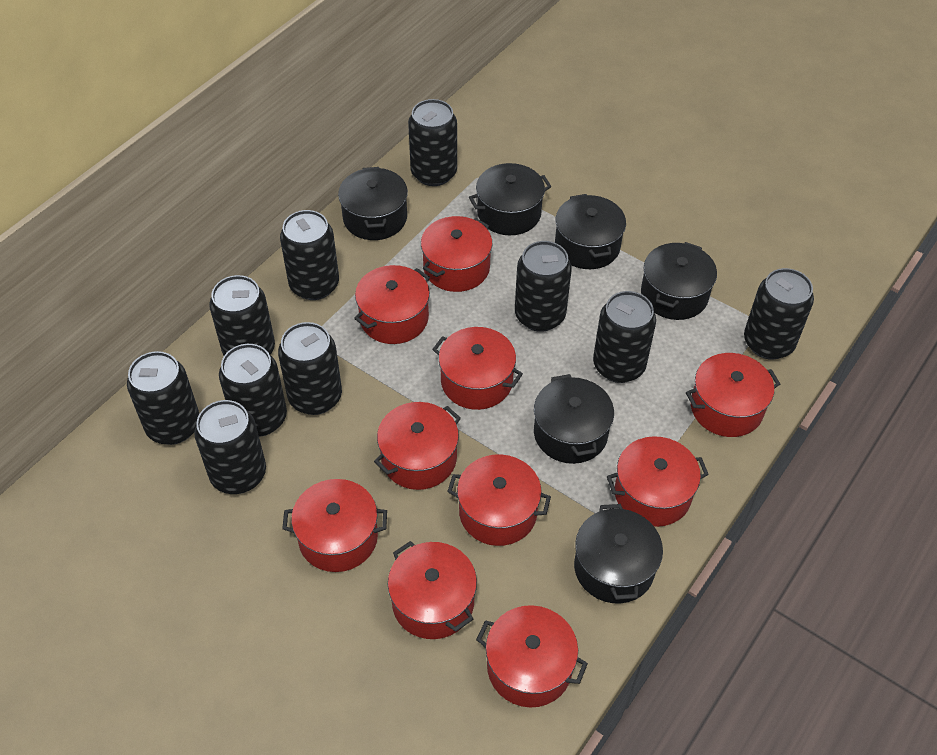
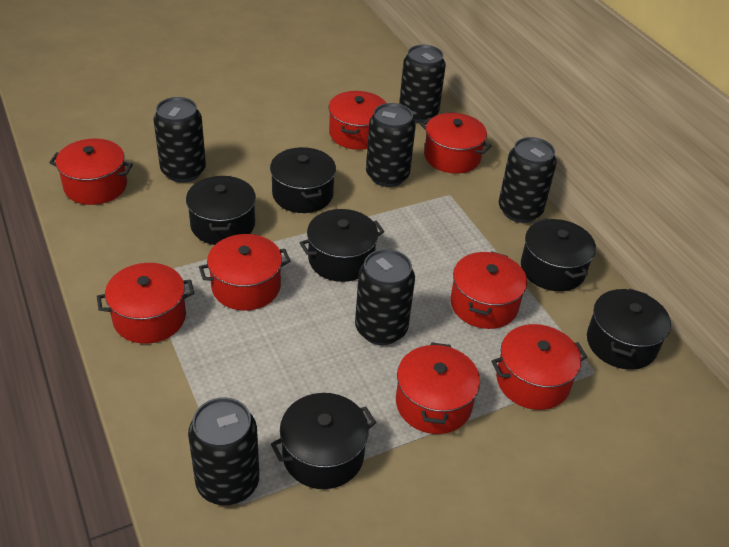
black can: [127,351,199,445] [194,400,266,494] [209,275,275,356] [219,344,287,437] [278,322,342,415] [280,210,339,300] [408,99,457,186] [515,241,572,332] [593,291,656,383] [744,268,814,360] = 10 -> [153,97,206,182] [188,397,259,505] [355,249,415,345] [366,103,416,187] [399,45,446,123] [499,137,557,223] = 6
red pot: [282,479,387,572] [354,265,430,344] [374,402,461,490] [388,541,477,639] [421,216,493,292] [432,327,523,410] [447,454,551,546] [476,605,588,707] [607,436,709,527] [686,353,780,437] = 10 -> [49,139,133,205] [97,263,194,344] [199,234,291,311] [329,91,386,150] [396,342,480,434] [421,113,491,173] [450,251,527,329] [491,324,587,410] = 8

